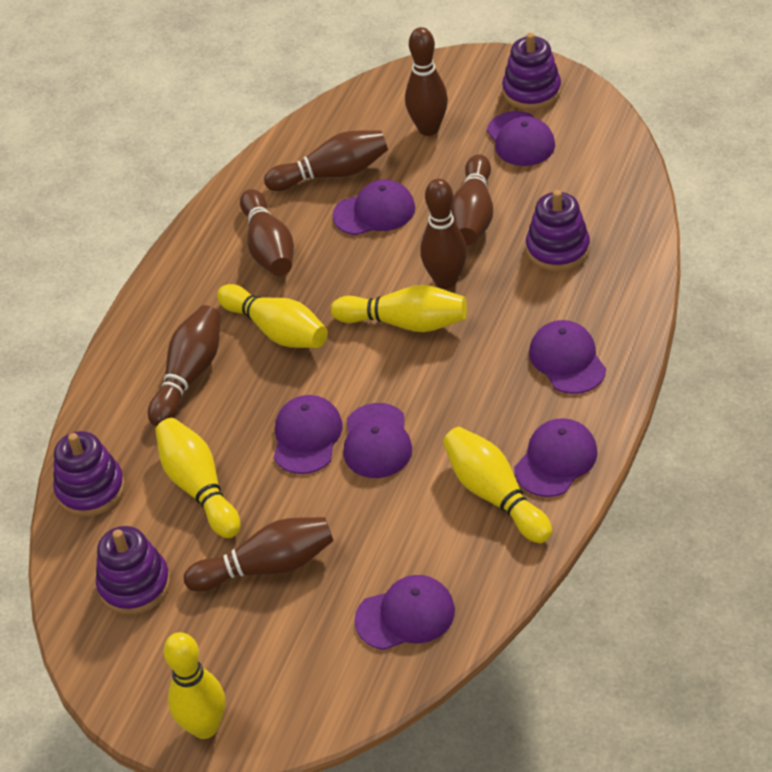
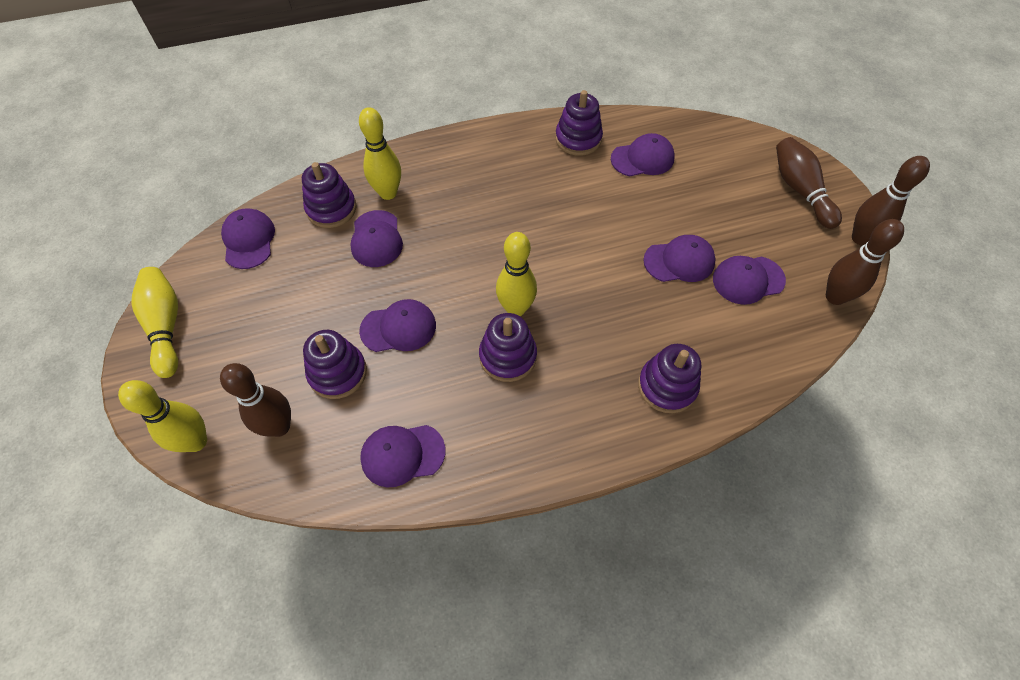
brown bowling pin: [148,305,221,427] [184,517,334,592] [240,189,294,276] [264,130,388,191] [405,27,448,136] [420,179,467,289] [451,154,493,246] = 7 -> [220,363,291,437] [776,137,842,229] [826,219,904,305] [852,156,930,246] = 4
purple stacking toy: [53,431,125,517] [96,526,171,615] [502,33,561,110] [526,190,590,271] = 4 -> [302,162,357,228] [303,330,367,399] [479,313,537,382] [555,90,603,156] [638,344,701,413] = 5
yellow bowling pin: [155,418,240,538] [163,632,225,739] [217,284,328,348] [331,285,467,332] [443,427,552,543] = 5 -> [118,380,207,452] [131,267,178,378] [359,107,401,200] [496,232,537,316] = 4

